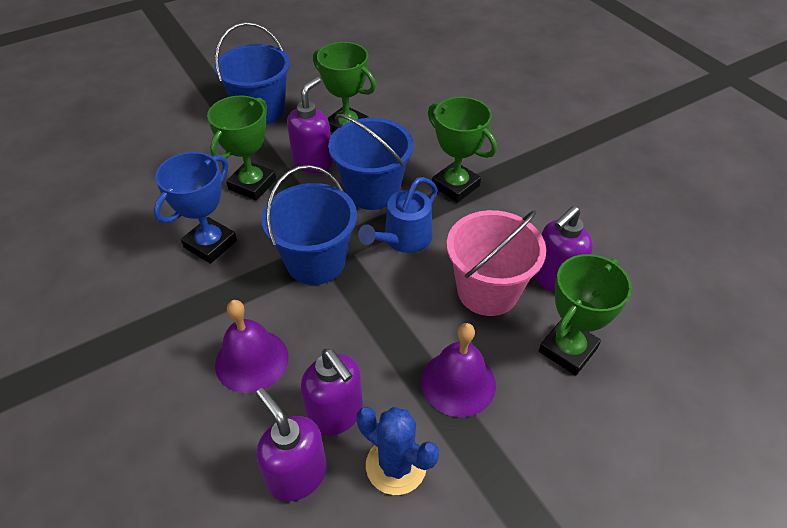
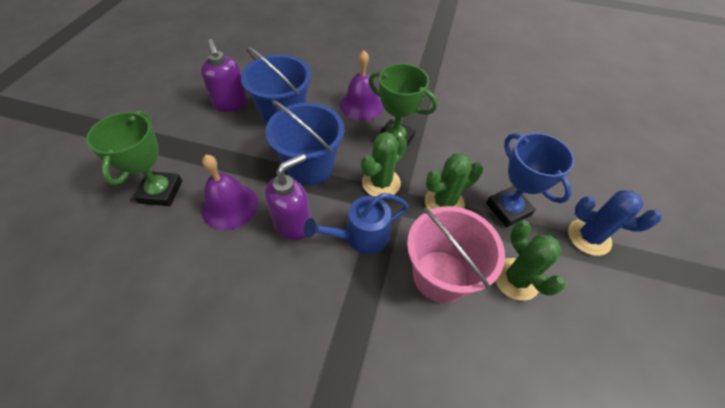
blue bucket: [215,22,290,125] [262,165,357,285] [328,114,414,210] = 3 -> [241,47,311,125] [265,100,344,185] = 2
green cactus: none = 0 -> [361,132,407,196] [425,153,483,210] [495,220,566,301] = 3
green trophy: [207,95,276,200] [313,42,376,133] [428,97,497,203] [539,254,632,376] = 4 -> [86,111,182,206] [368,63,437,147] = 2
purple soap dispenser: [256,388,327,501] [287,77,333,173] [301,349,363,436] [534,206,593,293] = 4 -> [201,39,248,112] [265,153,311,240] = 2

